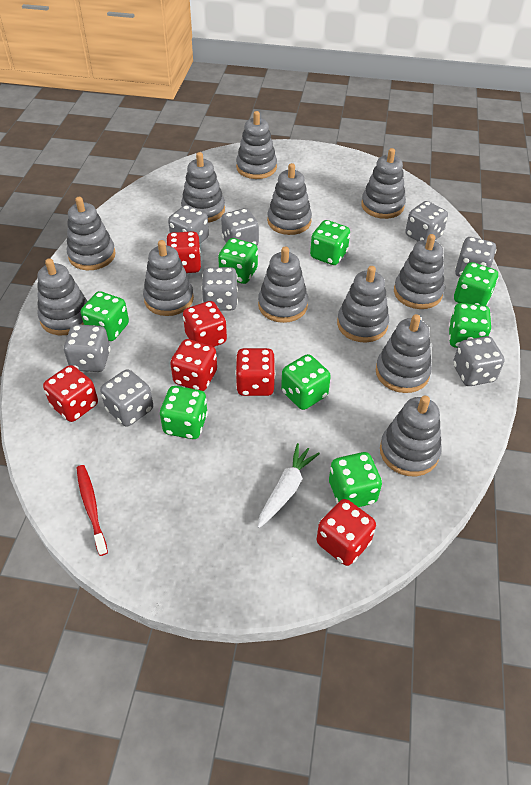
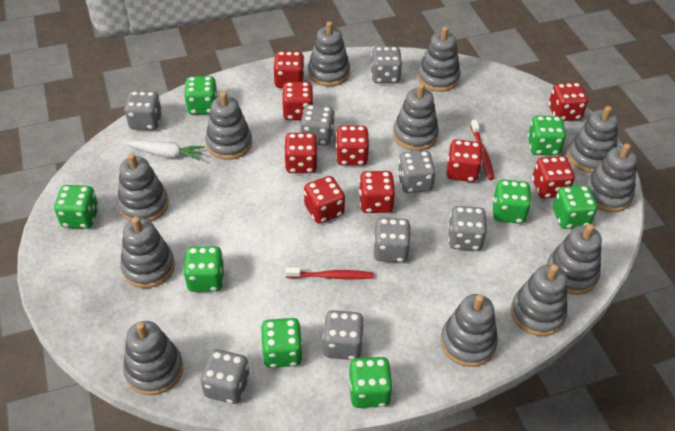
red dice: [43,365,98,422] [166,231,201,273] [170,339,217,391] [183,301,227,347] [235,348,276,396] [317,499,376,566] = 6 -> [273,51,305,88] [282,82,314,120] [284,133,318,173] [304,176,345,223] [336,125,369,166] [359,171,396,213] [447,139,483,182] [532,156,575,198] [549,82,588,121] = 9
red toothbrush: [77,465,108,556] = 1 -> [285,267,374,279] [470,120,495,180] = 2

